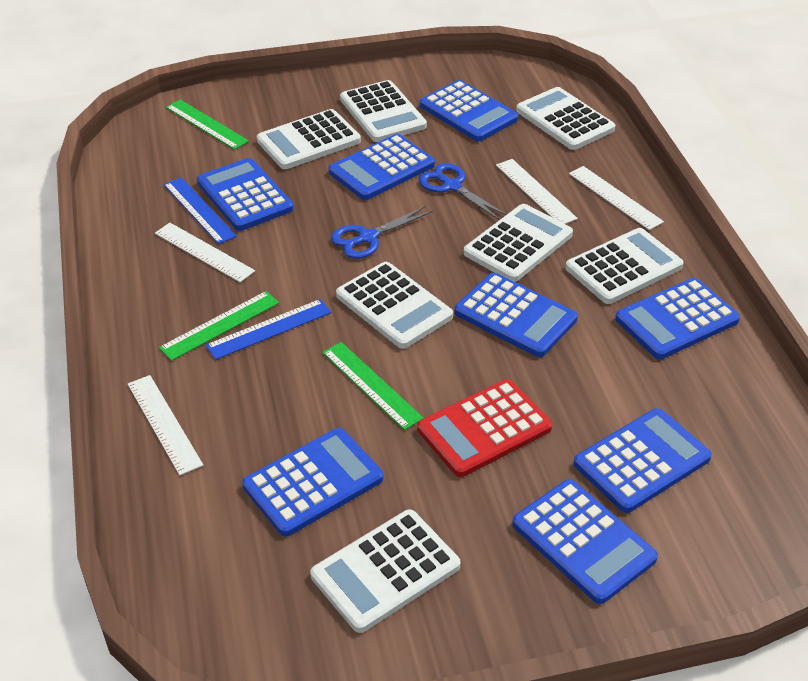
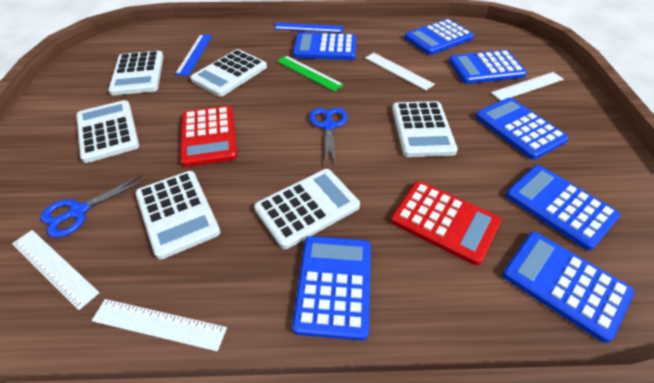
blue calculator: [197,158,294,231] [242,428,383,536] [328,134,435,200] [420,80,518,141] [455,273,578,357] [512,479,658,604] [573,408,712,513] [615,278,740,359] = 8 -> [292,236,371,341] [293,32,356,60] [405,19,474,55] [449,50,527,84] [475,97,569,160] [502,232,634,343] [505,165,620,250] = 7
green ruler: [159,291,279,361] [166,100,249,150] [322,342,424,430] = 3 -> [277,55,344,92] = 1
red calculator: [417,379,552,477] = 1 -> [180,106,237,167] [391,181,501,265] = 2
white calculator: [257,109,361,169] [310,510,460,633] [336,262,453,349] [340,80,427,142] [464,204,573,282] [516,87,615,150] [565,228,684,304] = 7 -> [76,100,139,163] [108,51,164,96] [135,171,220,259] [190,49,267,97] [254,169,360,249] [392,101,458,157] = 6

